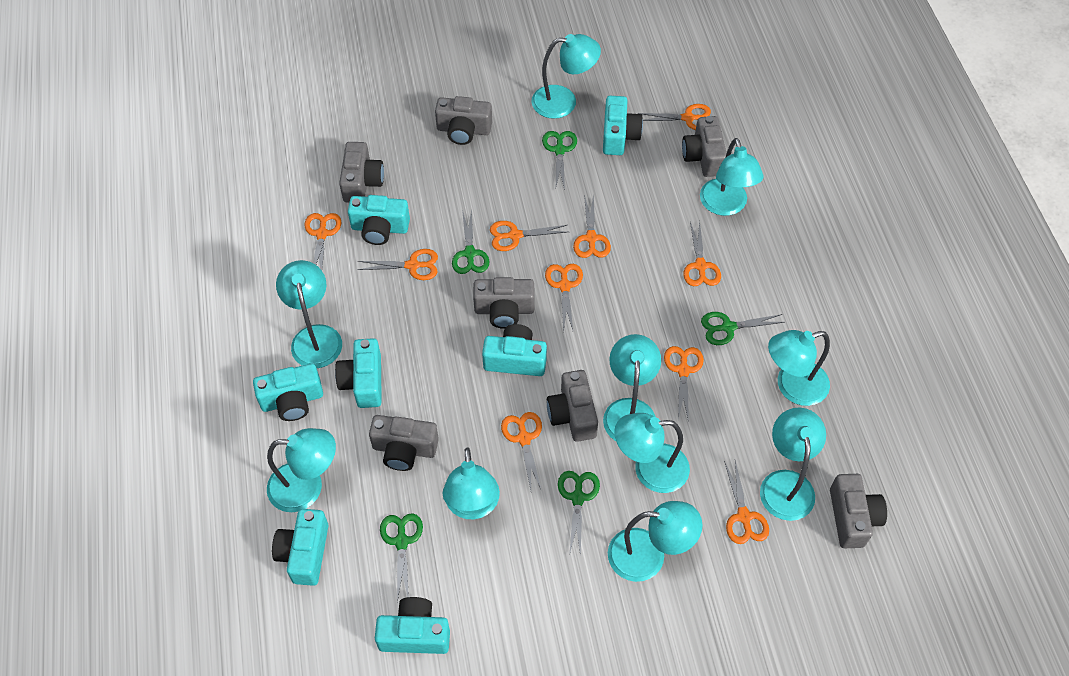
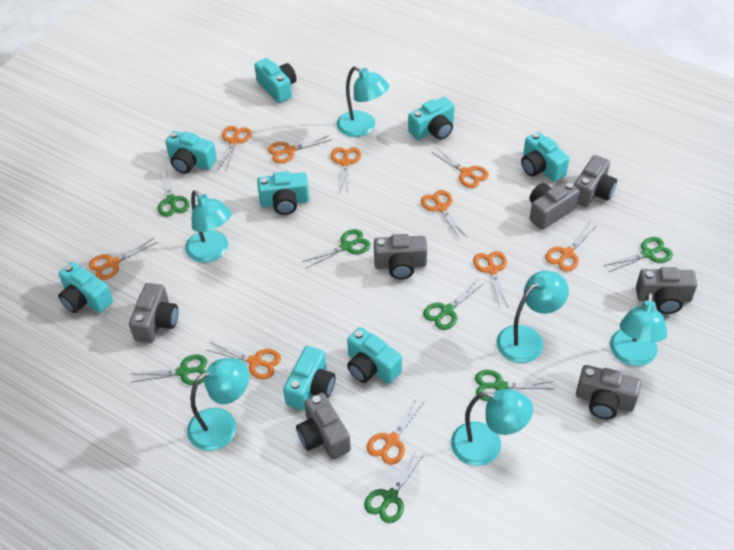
green scissors: [380,513,423,602] [452,209,489,274] [542,131,577,190] [558,471,600,557] [701,312,785,345] = 5 -> [132,355,207,385] [158,169,190,217] [302,229,371,268] [364,450,423,523] [423,281,484,330] [475,370,554,401] [604,237,673,272] = 7
turquoise camera: [253,364,323,421] [272,509,328,586] [335,338,382,408] [348,195,410,245] [375,597,450,654] [482,324,547,376] [603,96,643,155] = 7 -> [58,262,113,313] [165,131,217,174] [254,58,296,103] [257,171,309,215] [283,346,335,410] [347,327,402,384] [408,97,455,140] [521,132,569,182] = 8
turquoise lamp: [267,428,336,512] [276,260,342,368] [443,447,500,519] [532,34,601,119] [603,334,661,441] [608,501,703,582] [614,413,690,493] [700,138,764,216] [760,408,826,521] [768,330,830,406] = 10 -> [185,190,232,263] [187,358,249,451] [337,66,389,137] [451,389,533,466] [496,271,569,363] [610,292,667,366] = 6

